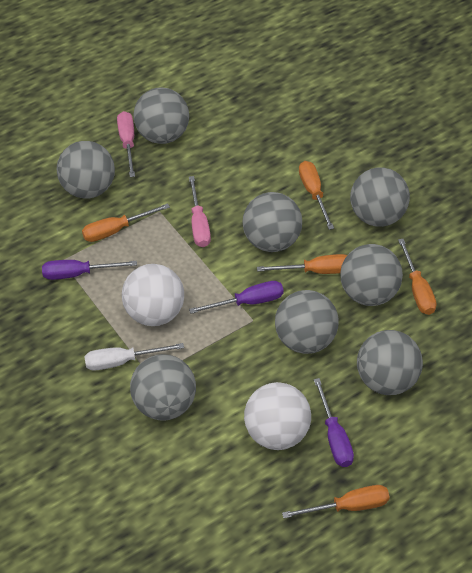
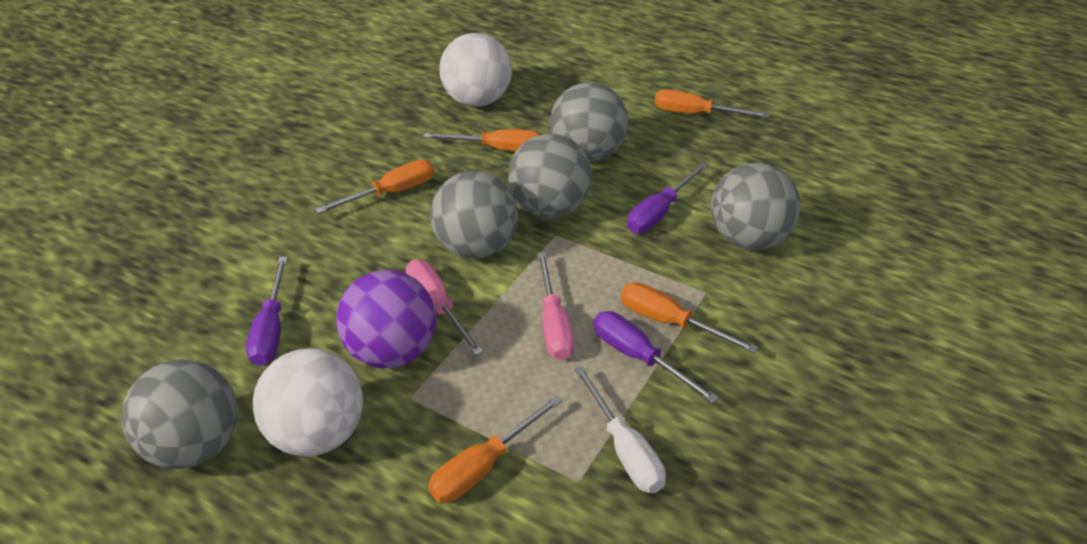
grey ball: [57,141,115,198] [130,354,196,421] [133,88,189,144] [242,192,302,252] [275,290,339,354] [340,244,403,306] [350,168,410,227] [357,330,423,395] = 8 -> [121,359,238,469] [430,171,518,258] [508,134,592,218] [550,82,628,161] [711,163,801,250] = 5
purple ball: none = 0 -> [336,270,436,368] = 1

